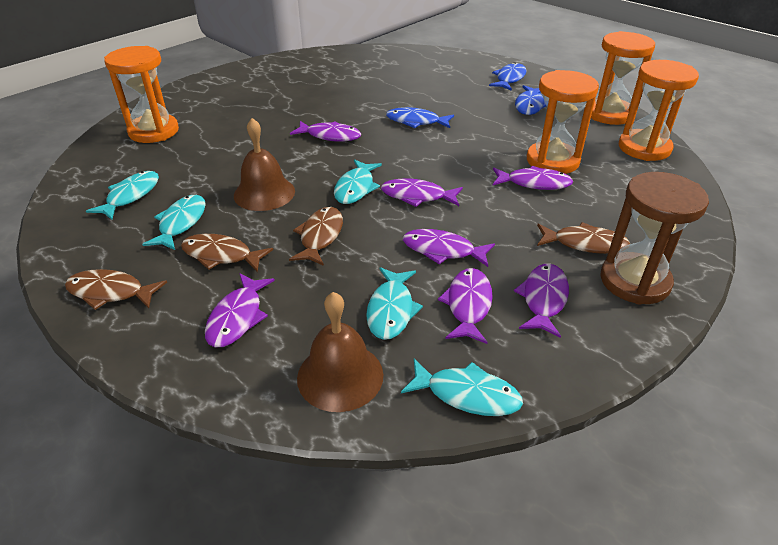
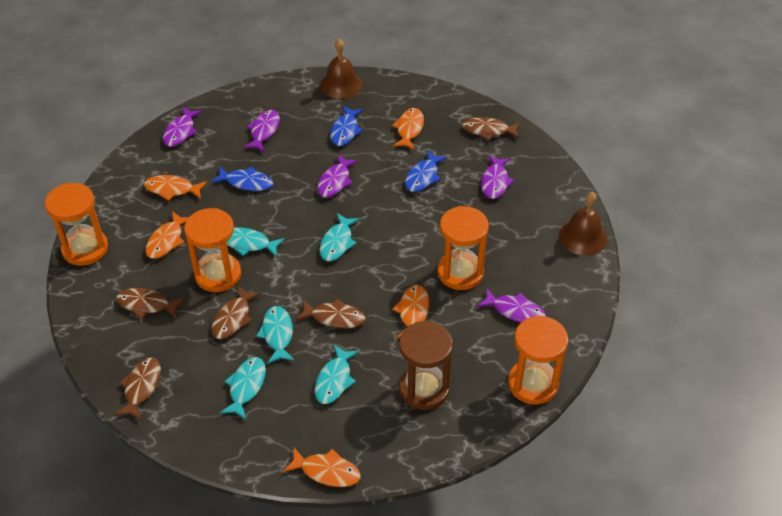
brown fish: [65,269,167,310] [181,234,273,272] [289,207,343,266] [537,222,630,254] = 4 -> [114,357,161,420] [116,288,185,319] [212,286,261,339] [296,299,365,329] [462,117,521,141] = 5
orange fish: none = 0 -> [144,175,207,201] [146,211,189,259] [283,448,361,487] [392,108,424,150] [392,285,429,338] = 5
purple fish: [205,273,275,347] [290,121,361,142] [381,178,463,207] [403,229,495,267] [438,268,493,344] [493,166,573,190] [514,264,569,338] = 7 -> [163,107,203,147] [243,110,280,152] [317,154,359,198] [477,288,546,323] [481,155,515,199] = 5

